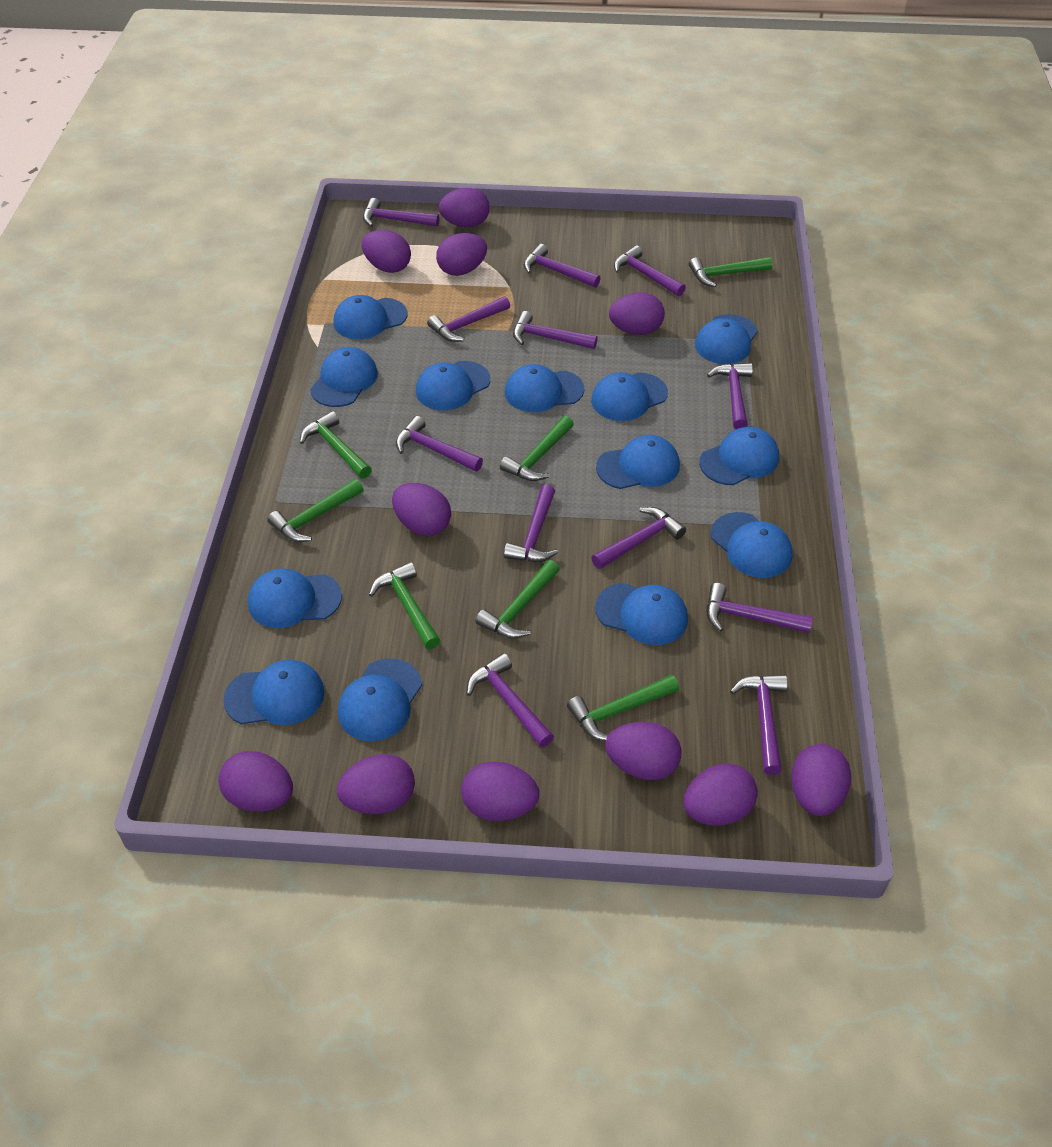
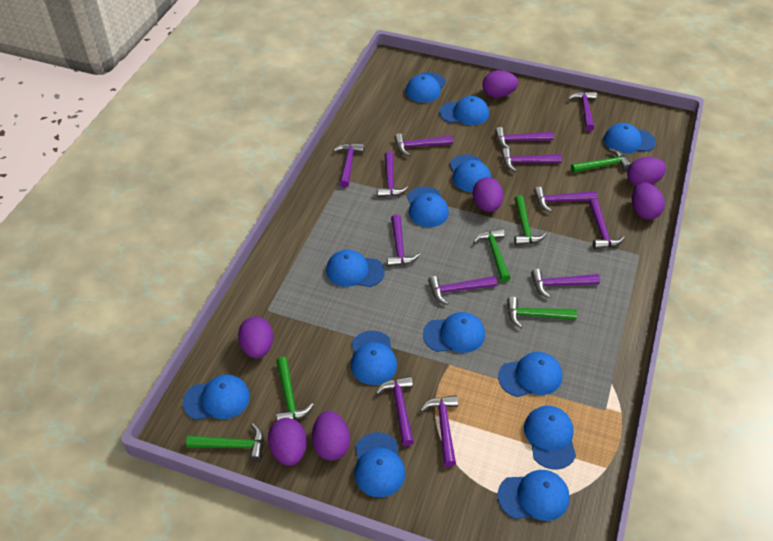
green hammer: [267,479,364,542] [300,411,372,479] [369,562,441,649] [475,560,560,639] [500,416,574,481] [567,675,679,741] [689,257,773,287] = 7 -> [186,423,264,462] [276,357,314,420] [473,228,510,282] [507,297,577,328] [514,195,547,245] [571,148,631,173] = 6
purple egg: [218,751,293,812] [337,754,415,814] [362,230,411,273] [392,483,451,536] [436,233,487,276] [439,188,490,227] [461,761,539,821] [605,722,682,780] [609,292,665,335] [683,764,758,825] [791,744,851,816] = 11 -> [238,317,273,358] [268,418,307,466] [312,411,350,461] [473,177,503,212] [482,70,518,98] [627,157,666,186] [632,183,665,220] = 7
purple hammer: [363,198,439,227] [396,416,483,472] [427,296,510,342] [467,653,554,747] [504,484,558,562] [513,311,598,349] [524,244,601,288] [591,507,686,569] [614,245,686,296] [707,363,753,429] [707,583,813,633] [730,675,788,775] = 12 -> [333,143,364,188] [376,376,414,446] [377,151,408,197] [387,214,420,267] [394,133,453,156] [420,395,458,467] [428,276,497,305] [495,127,554,149] [501,148,562,172] [531,269,600,298] [534,187,597,212] [568,91,597,131] [589,199,625,249] = 13

